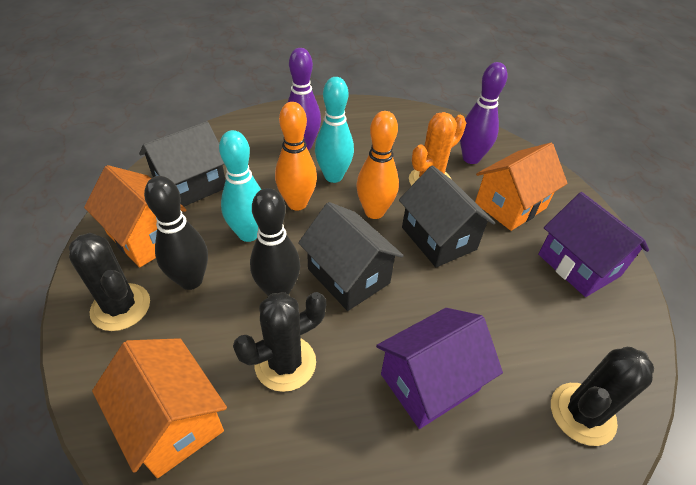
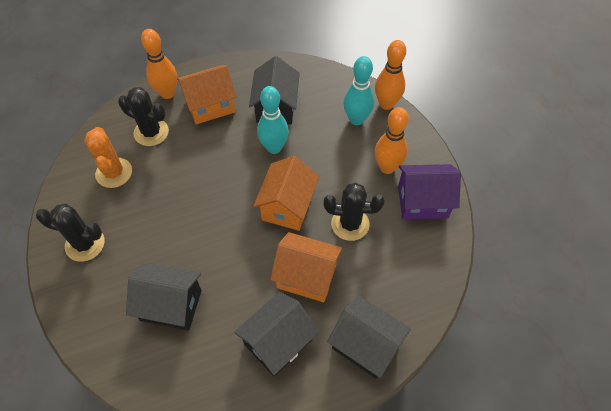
black bowling pin: [144,176,208,290] [250,188,301,296] = 2 -> none = 0
black house: [139,121,226,207] [298,202,404,311] [399,165,495,267] = 3 -> [126,263,202,331] [234,292,319,376] [249,56,300,124] [327,296,411,379] = 4
orange bowling pin: [275,102,317,211] [356,111,399,219] = 2 -> [141,29,177,99] [375,40,406,110] [375,107,409,174] = 3
purple bowling pin: [287,48,321,150] [460,62,507,164] = 2 -> none = 0
purple house: [376,308,503,429] [538,192,649,297] = 2 -> [398,164,461,219] = 1

